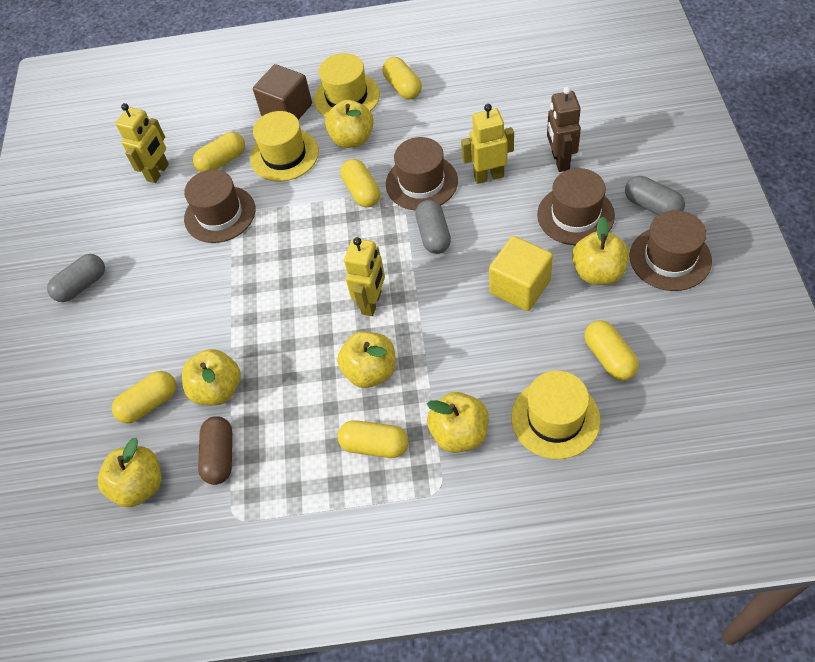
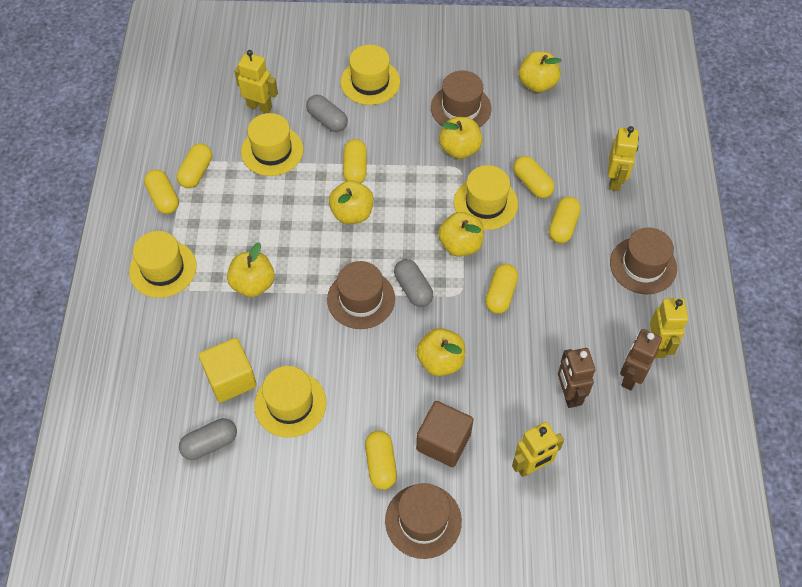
brown capsule: [198,416,232,485] = 1 -> none = 0
brown robot: [547,87,581,172] = 1 -> [558,348,595,408] [620,329,662,391] = 2
yellow capsule: [112,371,176,423] [193,132,245,172] [338,420,409,458] [340,159,380,208] [382,57,422,99] [584,320,639,381] = 6 -> [144,170,179,214] [177,143,212,188] [343,139,367,183] [365,430,397,490] [485,264,518,314] [513,156,555,198] [549,196,581,243] = 7
yellow hat: [250,111,319,181] [314,53,380,117] [511,371,601,459] = 3 -> [129,231,197,298] [241,113,303,176] [254,366,327,438] [340,45,400,105] [454,165,518,230] = 5
yellow robot: [115,103,169,183] [344,237,385,316] [461,104,514,184] = 3 -> [234,50,278,113] [512,422,564,477] [608,126,639,191] [650,298,688,358] = 4

